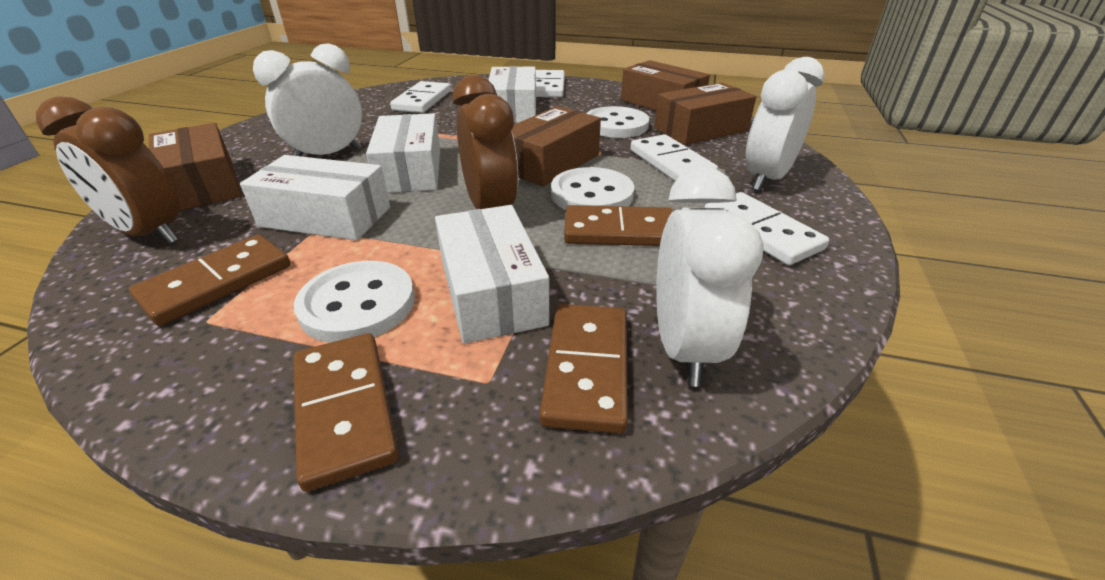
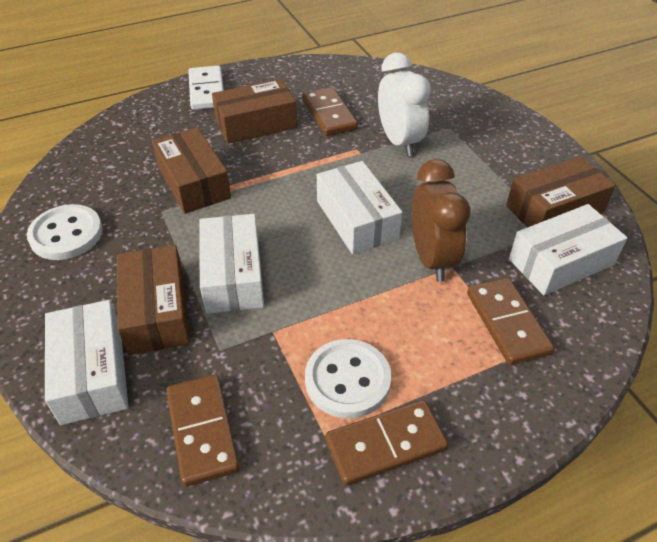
brown clock: [36,96,180,244] [453,75,518,209] = 2 -> [412,159,470,282] = 1
white button: [294,261,415,343] [551,167,634,210] [586,106,649,138] = 3 -> [27,204,103,260] [305,339,391,418] = 2
white clock: [253,43,362,157] [656,167,764,387] [745,57,825,191] = 3 -> [378,53,431,156] = 1
white domino: [390,81,451,113] [536,70,565,97] [630,134,718,182] [704,192,829,265] = 4 -> [188,66,224,110] = 1

